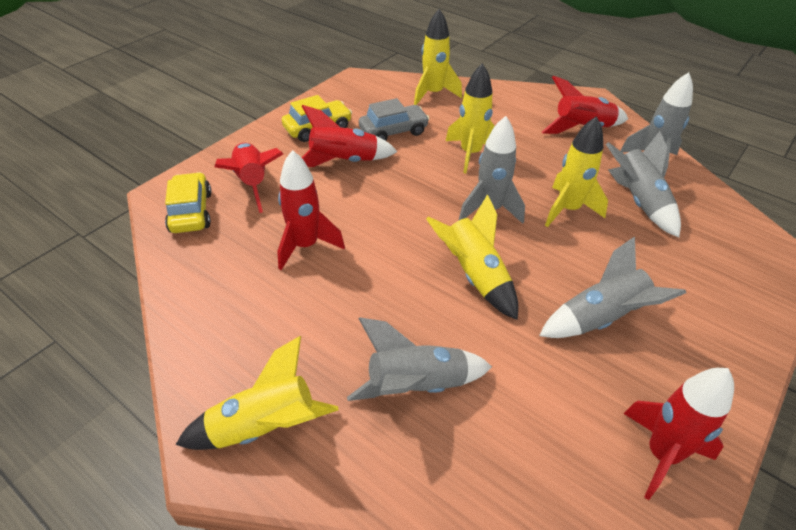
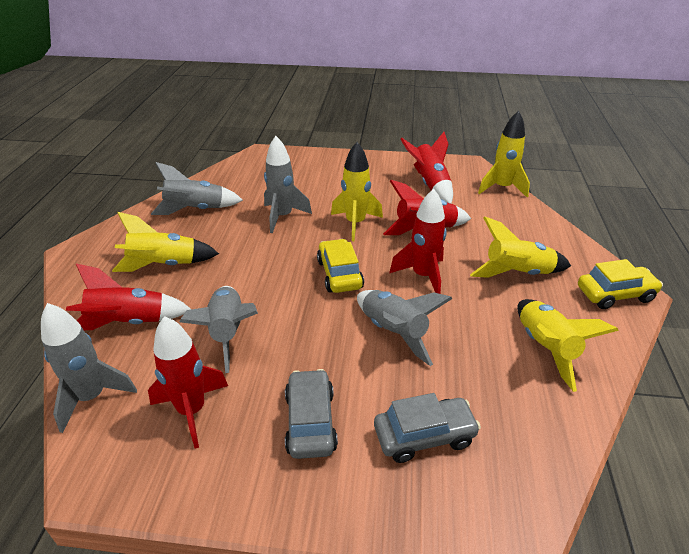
grey car: [359,98,430,141] = 1 -> [285,369,338,459] [374,393,481,463] = 2

